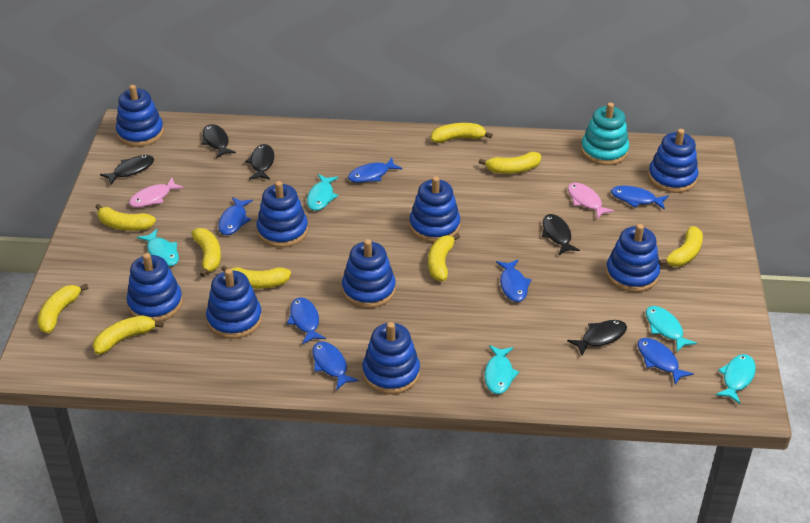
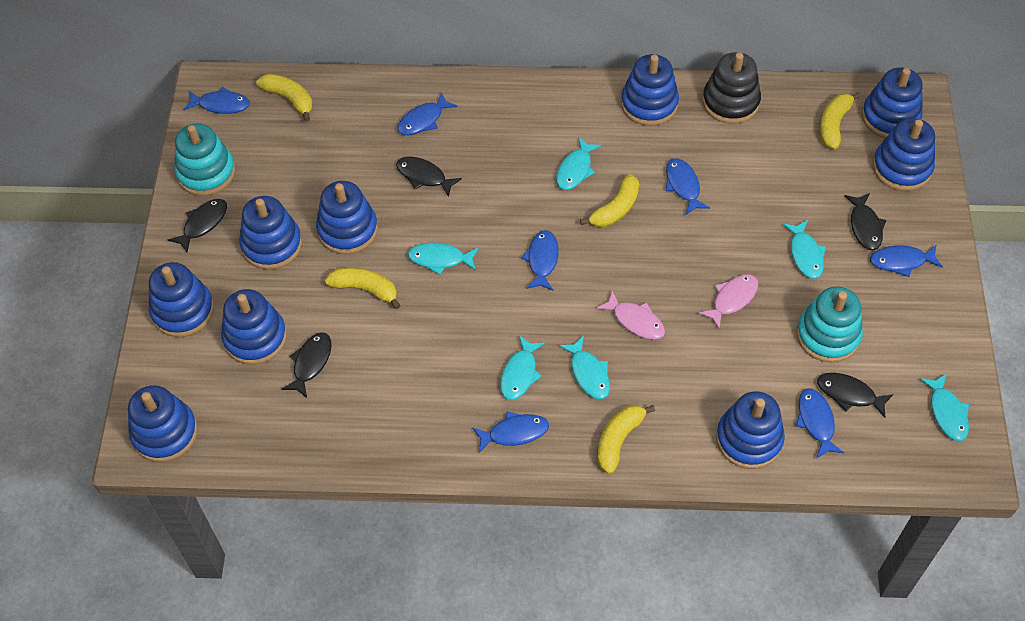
black stacking toy: none = 0 -> [702,52,761,124] = 1
turquoise fish: [137,229,179,266] [307,174,338,211] [485,345,519,394] [646,306,697,352] [716,354,756,404] = 5 -> [408,243,479,275] [500,336,545,400] [556,137,601,190] [559,336,610,399] [782,220,826,279] [920,373,969,441] = 6
turquoise stacking toy: [581,102,629,165] = 1 -> [174,123,235,196] [796,287,863,363] = 2
yellow banana: [37,284,89,333] [93,315,164,354] [95,204,156,231] [191,228,221,277] [221,266,291,289] [428,233,460,281] [431,123,493,143] [479,152,541,174] [659,226,703,267] = 9 -> [256,73,313,121] [325,267,401,309] [580,174,639,227] [598,405,655,474] [820,92,861,149] = 5

